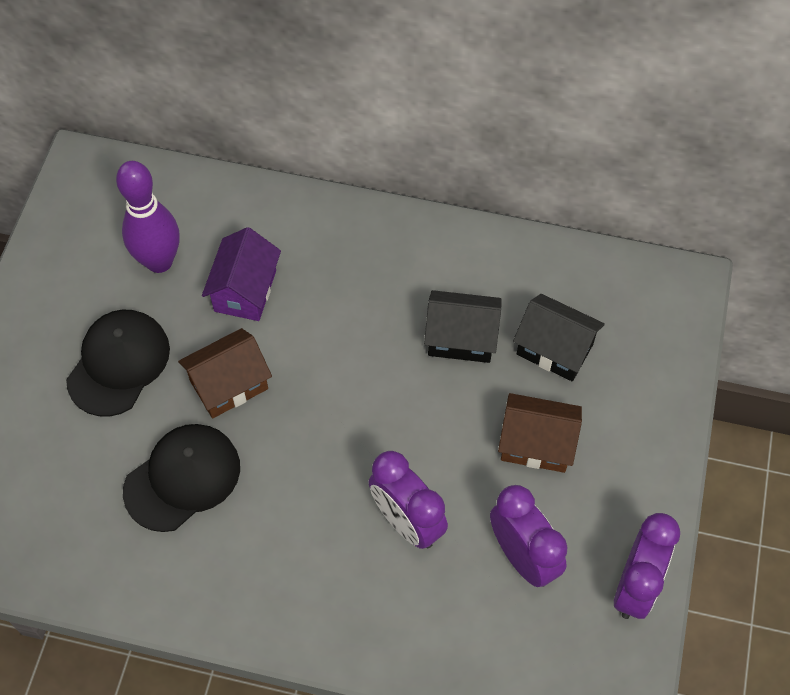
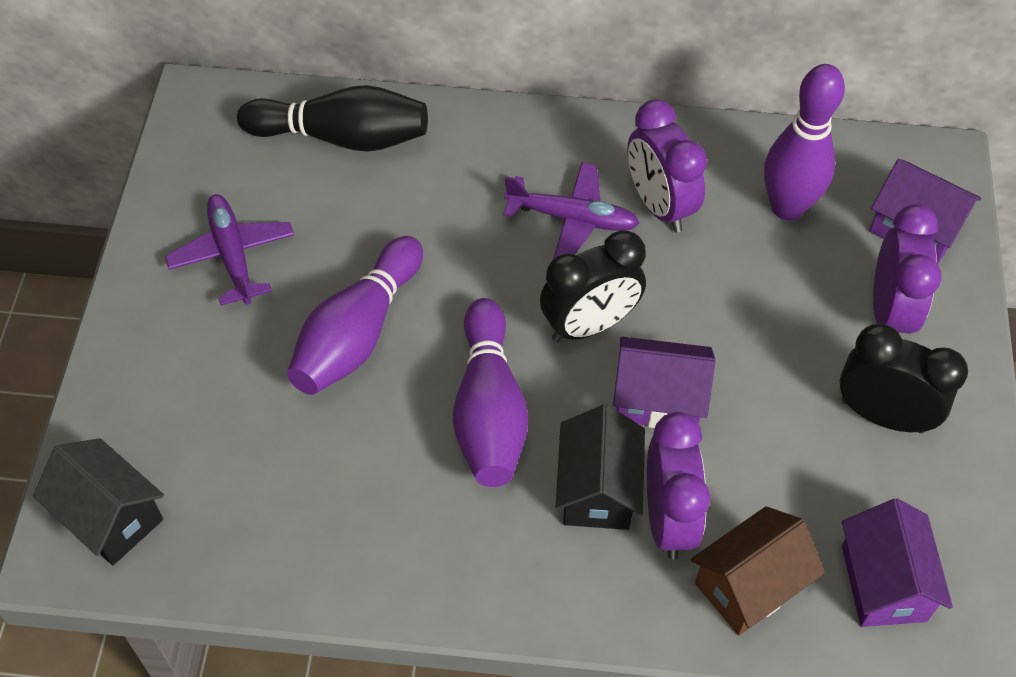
black bowling pin: none = 0 -> [237,85,428,152] = 1
black cap: [66,310,170,417] [123,424,240,532] = 2 -> none = 0
black clock: none = 0 -> [540,230,646,342] [840,323,968,433] = 2
brown house: [178,328,272,418] [498,393,582,473] = 2 -> [691,506,825,635] = 1
purple bowling pin: [116,161,179,273] = 1 -> [287,236,423,395] [453,298,528,487] [764,64,845,220] = 3
purple house: [202,227,281,321] = 1 -> [613,337,716,428] [842,498,953,627] [869,159,981,264] = 3
purple plane: none = 0 -> [165,194,294,306] [503,162,639,259] = 2

